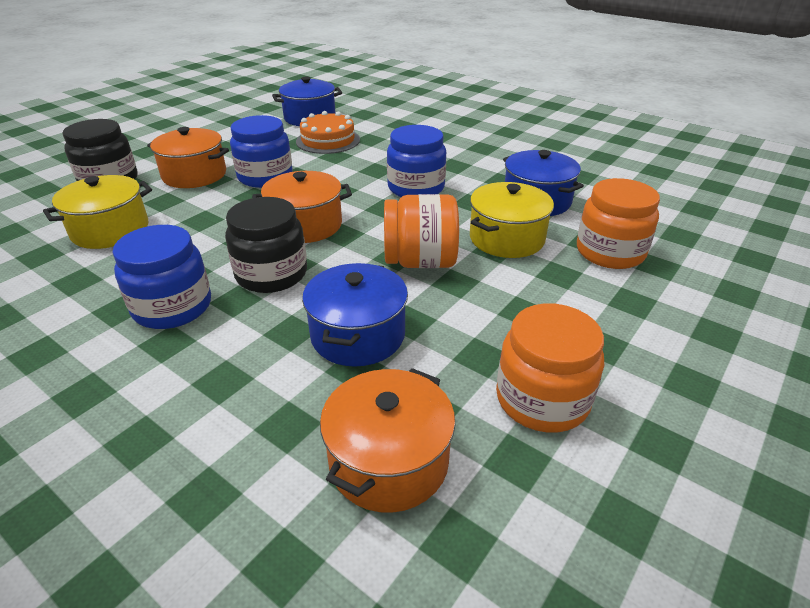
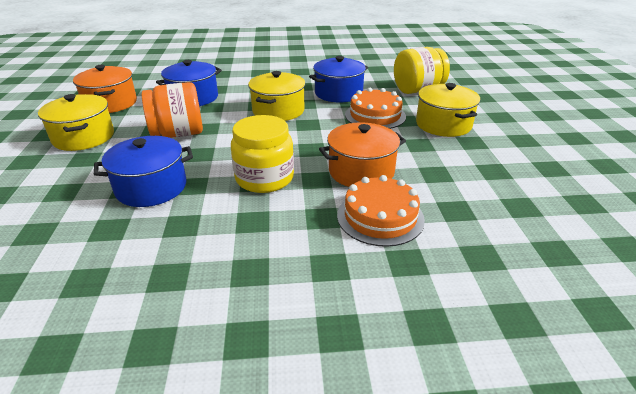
black jar: [63,119,138,181] [225,197,307,293] = 2 -> none = 0
blue jar: [112,225,211,329] [230,115,293,188] [387,125,446,197] = 3 -> none = 0
orange cake: [296,111,360,154] = 1 -> [337,175,425,247] [345,88,406,129] = 2
orange jar: [384,194,459,268] [496,303,604,433] [577,178,660,269] = 3 -> [142,82,203,138] = 1
orange pot: [147,127,229,188] [252,171,352,243] [320,368,455,513] = 3 -> [73,65,137,113] [319,122,406,187] = 2
yellow jar: none = 0 -> [231,115,294,193] [394,47,450,94] = 2
yellow pot: [43,175,152,249] [470,182,554,258] = 2 -> [38,94,114,151] [248,71,305,121] [416,83,480,137] = 3

